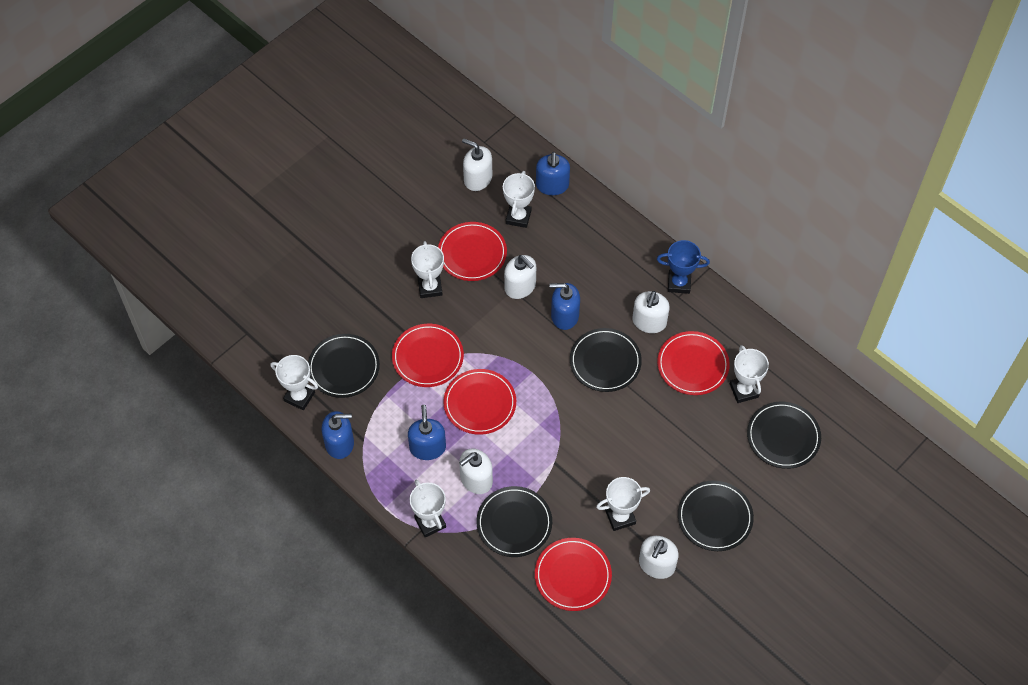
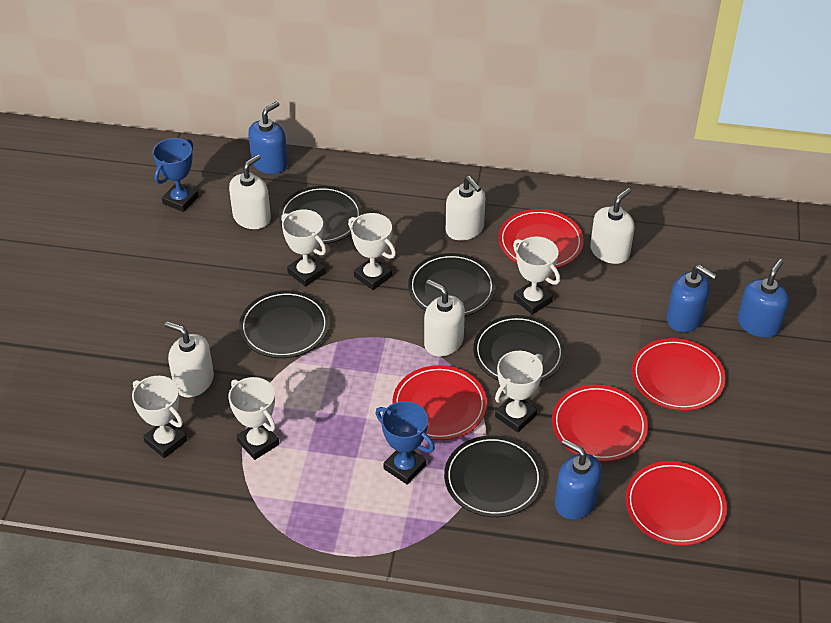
blue trophy: [657,240,710,294] = 1 -> [153,138,199,212] [375,401,435,485] = 2

